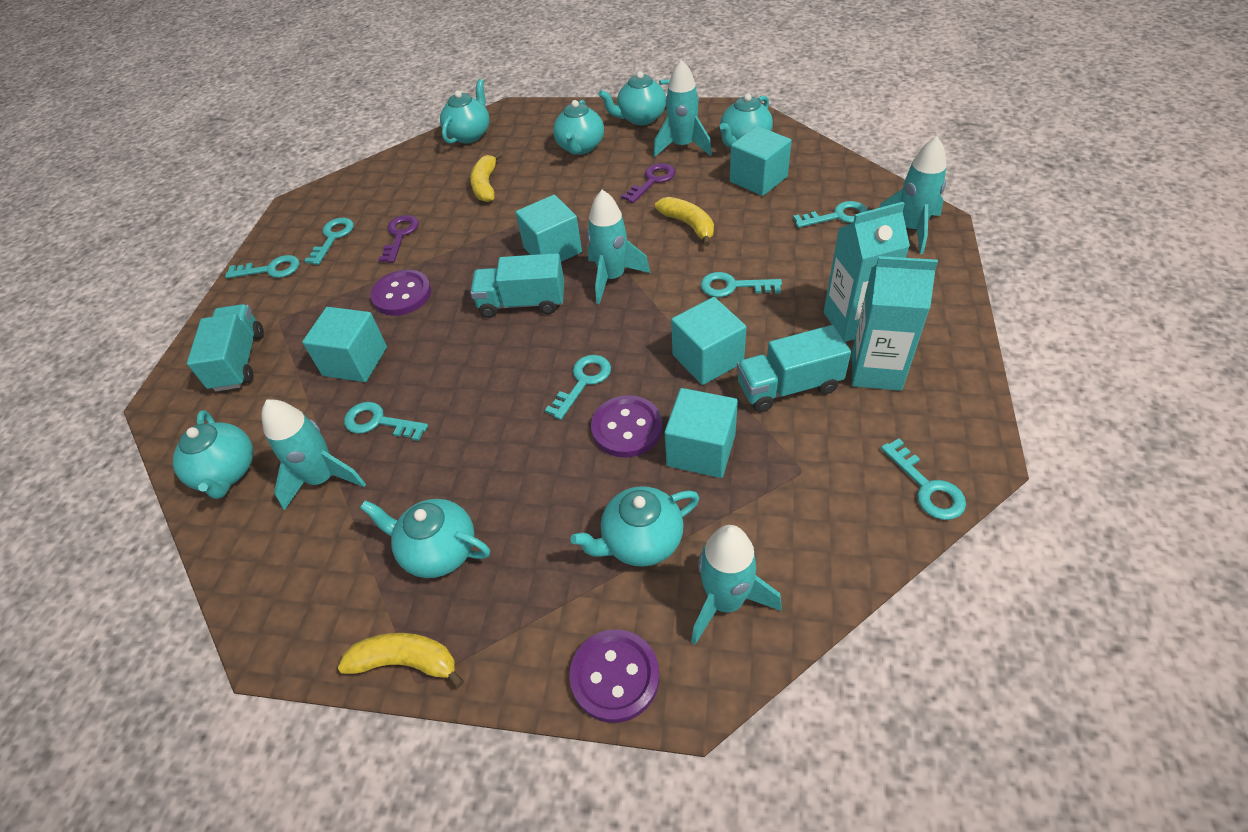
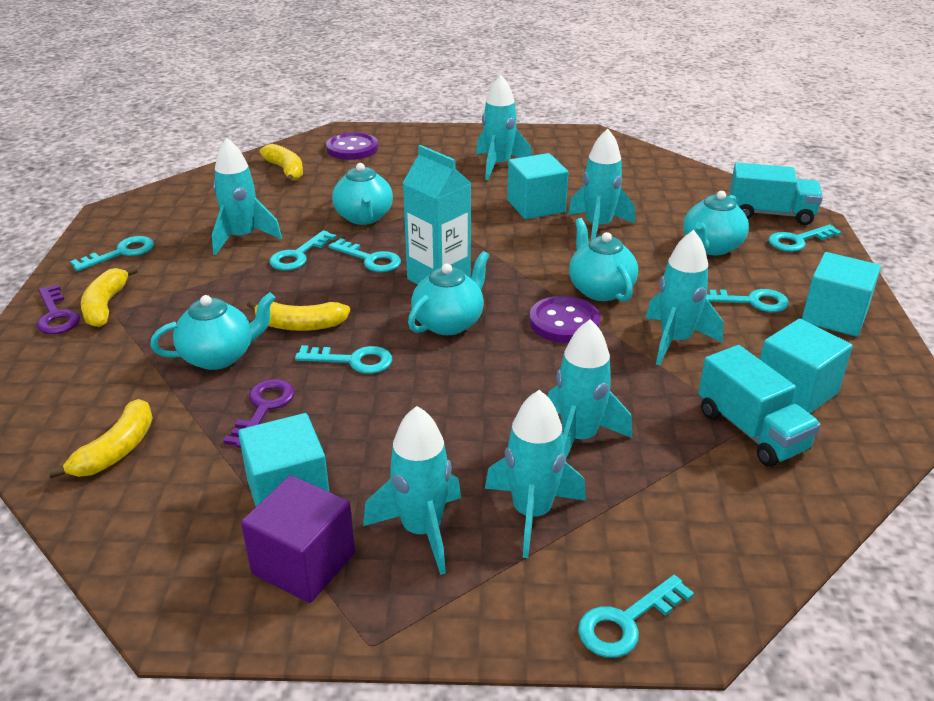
purple button: [370,270,431,316] [569,629,659,723] [591,395,663,457] = 3 -> [326,132,378,160] [529,296,600,343] = 2
purple cube: none = 0 -> [241,475,355,603] = 1
turquoise carton: [824,202,910,342] [852,256,938,391] = 2 -> [403,145,471,285] = 1
turquoise cube: [302,307,387,382] [515,195,582,262] [665,388,738,478] [671,297,747,385] [730,126,792,196] = 5 -> [238,413,329,506] [507,153,569,219] [760,319,853,413] [802,252,881,337] = 4
turquoise rocket: [262,400,366,511] [587,190,651,304] [653,59,712,157] [691,525,782,645] [879,136,947,254] = 5 -> [212,138,282,255] [363,406,461,575] [476,75,532,180] [485,390,586,558] [548,319,632,461] [568,128,635,239] [645,230,724,365] = 7
turquoise teapot: [173,410,253,499] [360,499,490,578] [440,79,490,144] [553,100,604,155] [571,486,699,567] [599,71,670,125] [720,93,773,147] = 7 -> [150,293,276,370] [332,163,393,225] [408,251,489,335] [569,218,638,302] [683,191,749,255] = 5
turquoise truck: [187,304,264,391] [470,253,564,318] [737,325,851,412] = 3 -> [698,345,821,467] [729,162,823,225] = 2
yellow banana: [338,633,464,688] [470,152,502,202] [655,197,714,246] = 3 -> [48,399,153,478] [81,266,138,327] [247,300,350,331] [260,144,303,183] = 4

